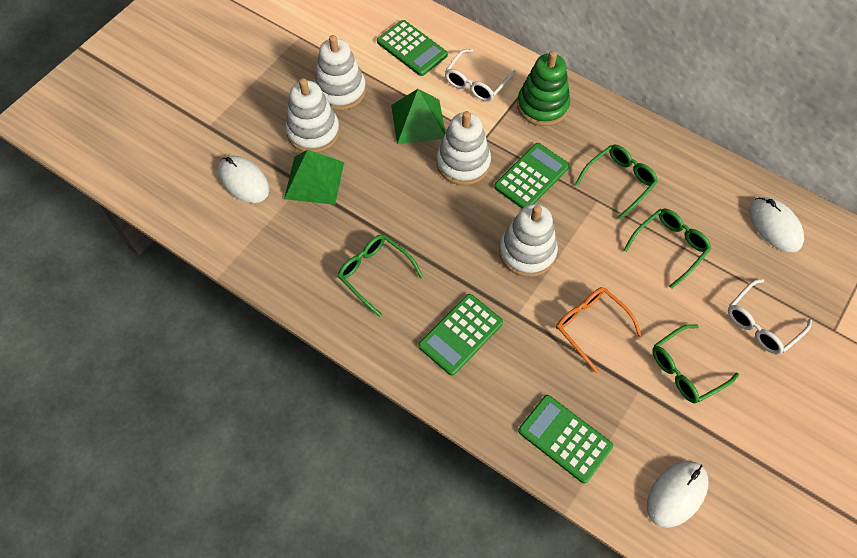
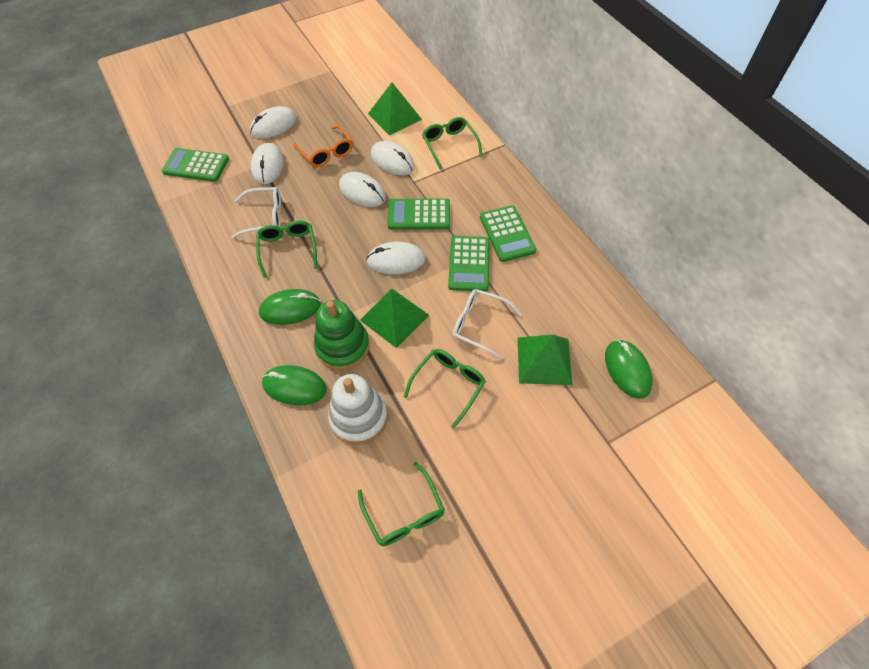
green mouse: none = 0 -> [259,289,321,325] [262,365,327,405] [605,340,653,399] = 3
green pyramid: [284,150,344,205] [391,89,445,144] = 2 -> [360,289,429,348] [368,82,422,135] [518,334,572,385] = 3
white mouse: [218,156,269,203] [647,461,709,528] [749,197,804,252] = 3 -> [250,106,297,138] [251,143,284,184] [339,172,386,207] [366,242,426,274] [371,141,415,175] = 5
white stacking toy: [286,78,340,153] [314,35,366,111] [437,111,491,185] [499,204,558,277] = 4 -> [328,374,388,445] = 1

